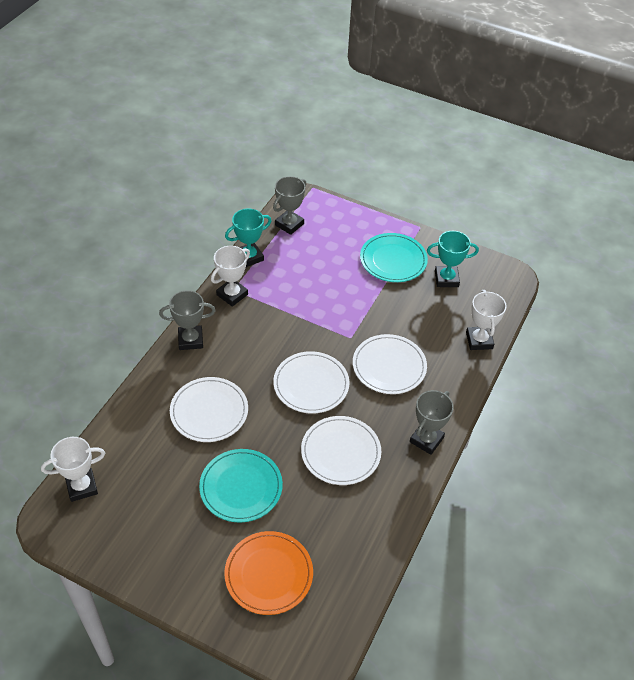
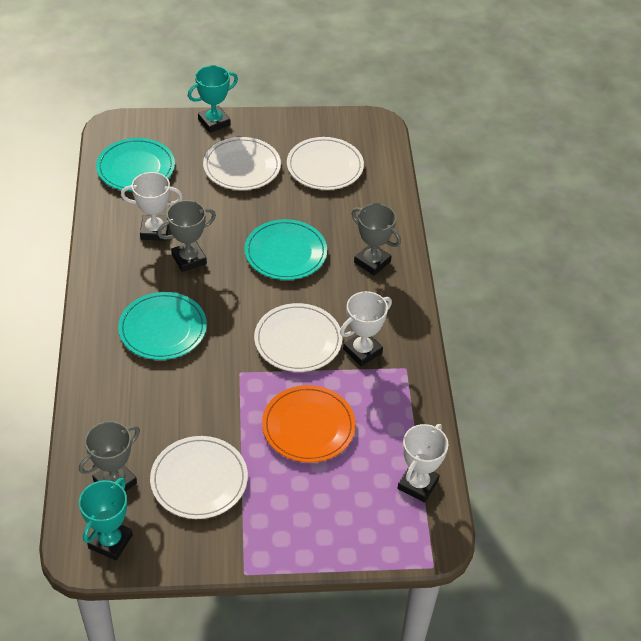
turquoise plate: [199,449,283,522] [360,233,428,282] = 2 -> [96,138,175,192] [118,292,207,360] [245,219,327,280] = 3

